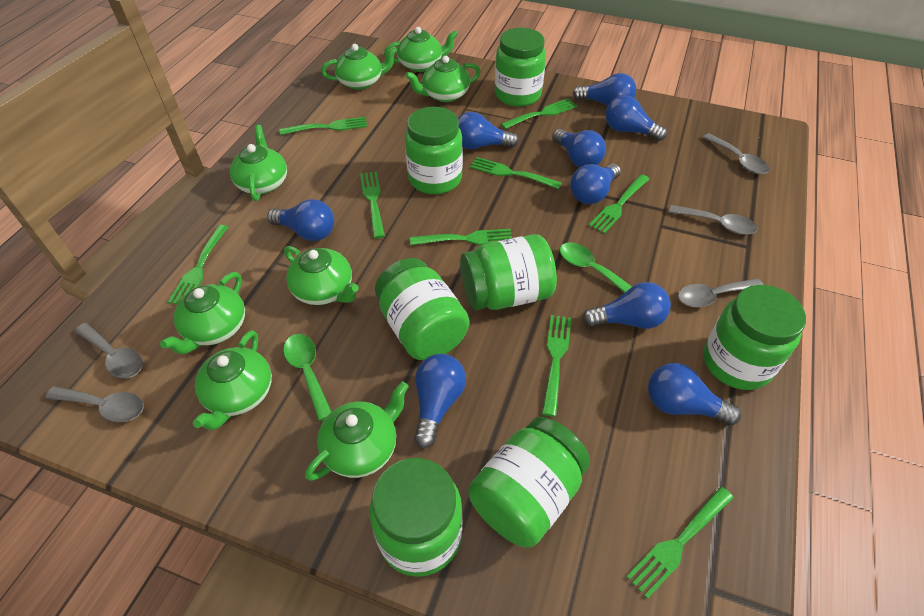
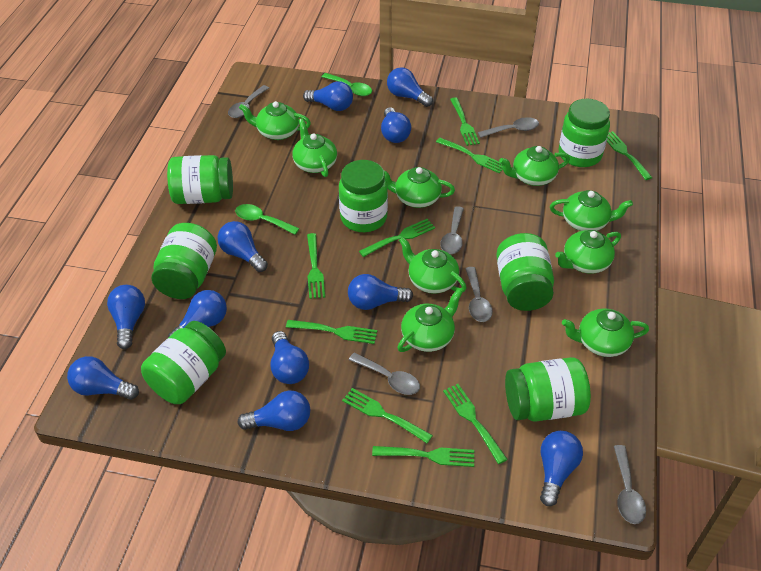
blue light bulb: [267,199,334,241] [414,354,466,448] [458,112,519,149] [552,129,606,167] [570,163,621,204] [573,73,636,106] [582,282,671,329] [605,95,667,141] [648,363,741,426] = 9 -> [67,356,139,400] [107,285,145,349] [168,290,227,338] [218,221,268,272] [238,390,310,431] [271,331,309,384] [303,81,353,111] [348,274,413,310] [381,107,411,143] [387,68,433,107] [540,431,583,506] = 11
green teapot: [160,272,245,355] [193,330,272,430] [230,125,287,201] [284,246,359,305] [305,381,409,481] [321,44,398,90] [384,27,458,72] [405,56,481,102] = 8 -> [239,101,311,140] [292,118,337,177] [384,167,455,208] [397,290,462,352] [399,237,466,294] [499,146,570,186] [550,190,633,231] [555,230,621,274] [562,308,649,357] = 9
grey spoon: [45,386,144,422] [74,323,143,378] [669,205,758,235] [678,279,764,307] [703,133,770,174] = 5 -> [228,85,269,118] [349,353,420,395] [440,206,464,254] [465,267,493,322] [478,117,539,138] [614,445,646,524] = 6

